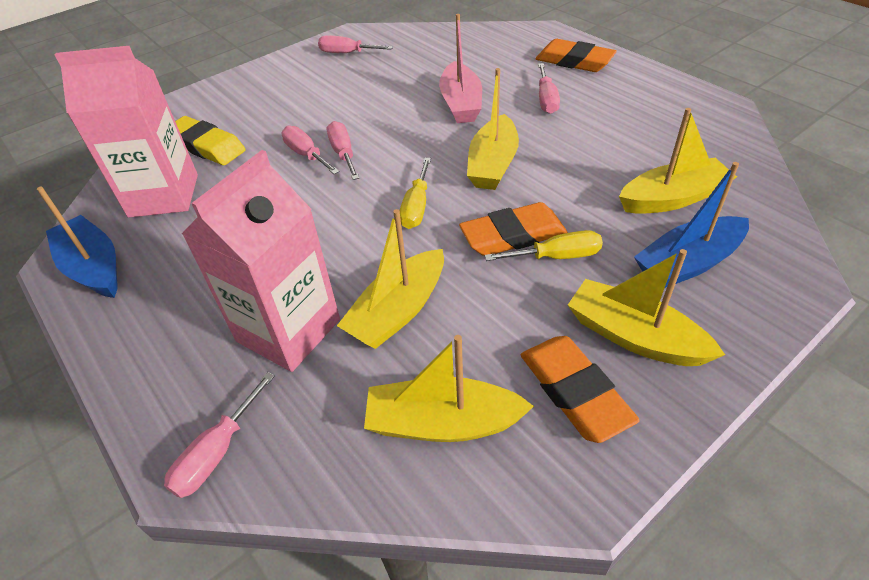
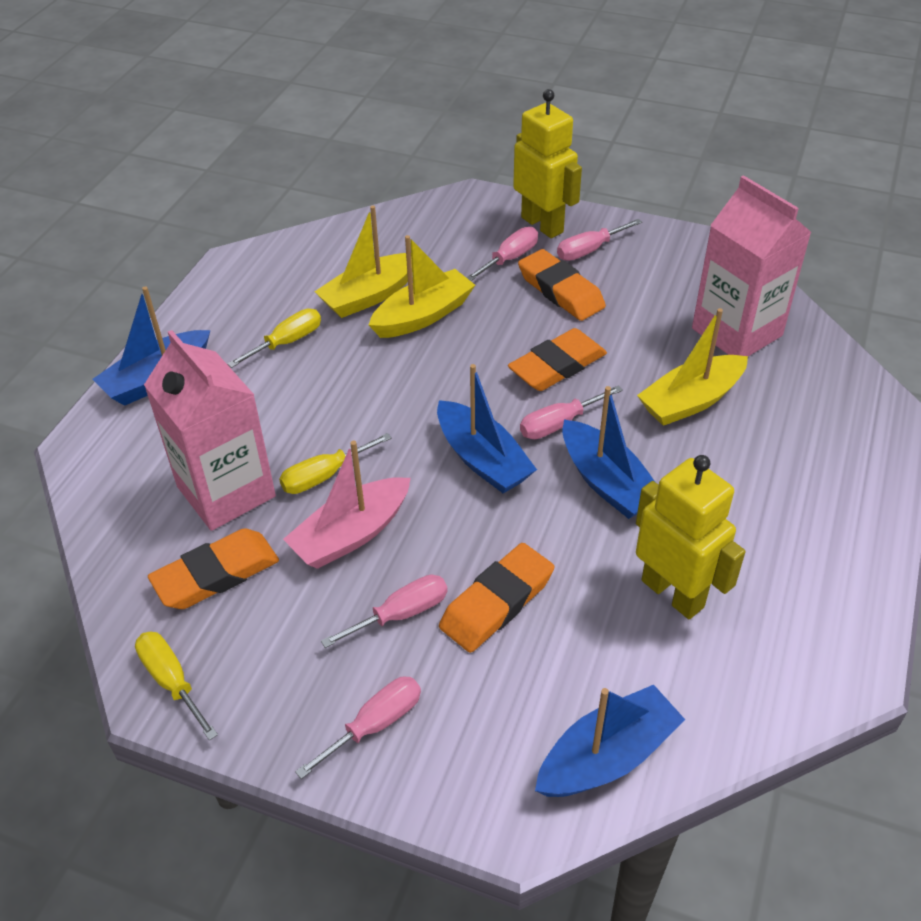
blue boat: [37,187,117,298] [634,162,749,288] = 2 -> [93,286,210,406] [437,364,537,493] [535,685,685,797] [562,386,655,519] = 4
orange eraser: [459,202,568,256] [521,336,640,443] [536,39,617,72] = 3 -> [148,528,279,609] [439,543,554,653] [508,328,607,391] [518,249,606,321] = 4
yellow boat: [337,209,444,349] [364,335,534,442] [467,68,519,190] [568,249,725,366] [619,108,737,214] = 5 -> [314,205,412,318] [369,235,475,338] [637,308,748,426] = 3
yellow eraser: [175,116,246,165] = 1 -> none = 0
yellow robot: none = 0 -> [513,89,582,238] [636,455,745,619] = 2
yellow screwdriver: [400,158,431,229] [485,230,603,261] = 2 -> [135,632,218,740] [227,309,321,368] [279,433,392,494] = 3

